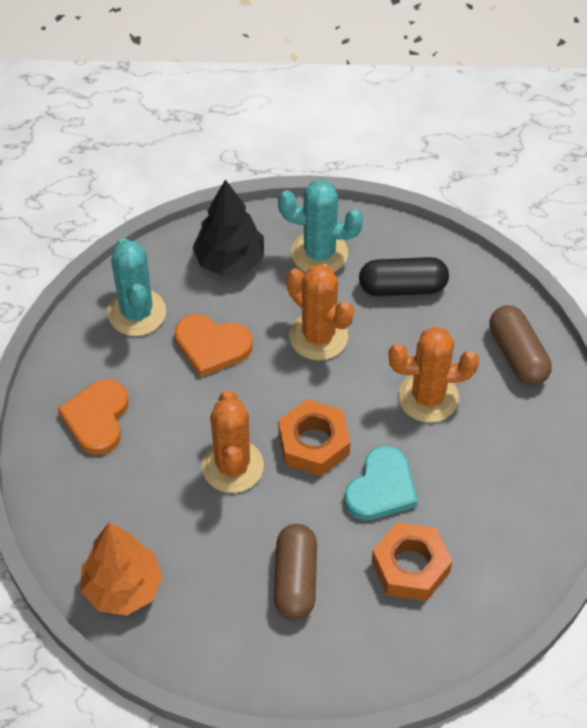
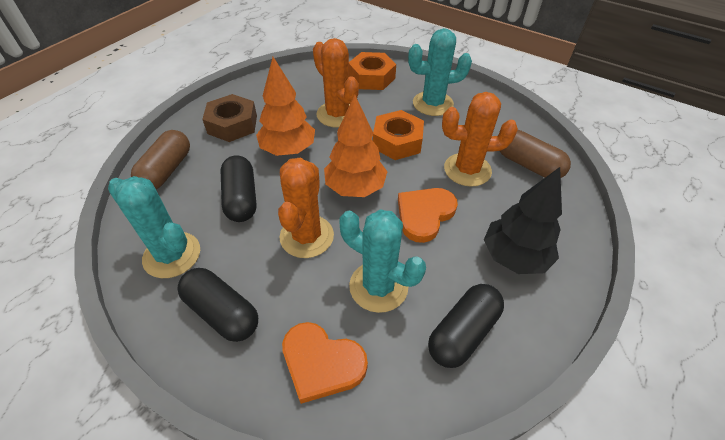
black capsule: [359,257,449,296] = 1 -> [177,268,258,342] [221,155,257,222] [428,284,504,368] = 3
brown nut: none = 0 -> [202,94,257,142] = 1
orange tree: [81,522,163,615] = 1 -> [256,57,315,156] [324,95,387,197] = 2
turquoise cactus: [108,238,166,336] [278,179,363,272] = 2 -> [108,176,200,278] [339,209,426,313] [408,28,472,116] = 3
turquoise heart: [344,446,418,520] = 1 -> none = 0

